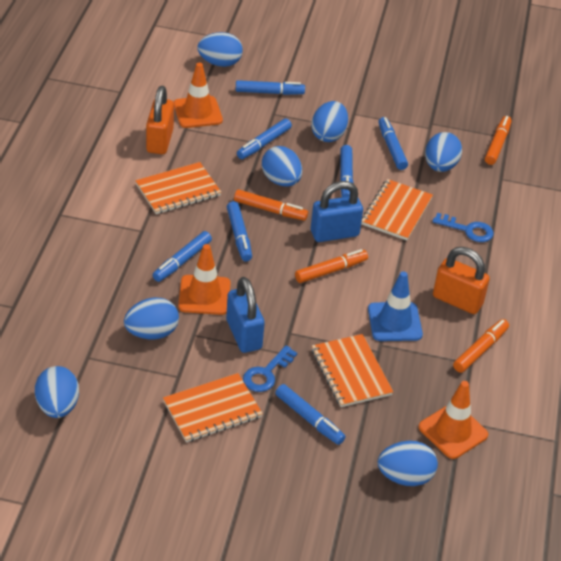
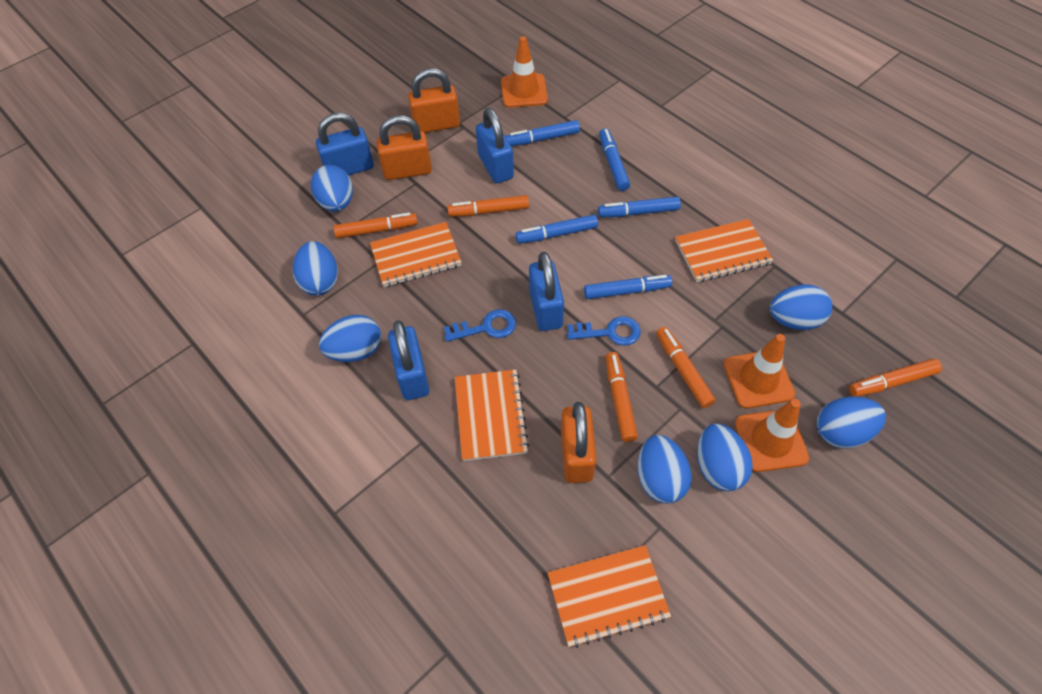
blue marker: [153,231,212,282] [227,201,252,261] [236,80,305,95] [237,118,292,159] [275,384,345,445] [340,145,354,197] [378,117,408,170] = 7 -> [505,120,580,146] [515,215,598,244] [584,275,672,299] [598,196,681,218] [599,128,630,191] = 5
blue padlock: [226,277,265,353] [311,181,363,242] = 2 -> [316,113,374,175] [388,320,429,400] [476,108,514,183] [529,252,564,331] = 4
blue traffic cone: [368,271,423,341] = 1 -> none = 0
orange marker: [234,189,308,221] [295,249,368,283] [453,319,509,373] [485,116,512,165] = 4 -> [333,213,418,238] [447,195,529,217] [606,352,638,442] [656,327,715,408] [849,359,942,397] = 5
orange padlock: [146,86,174,154] [433,247,490,314] = 2 -> [377,115,432,180] [408,68,460,133] [561,402,596,483] = 3

